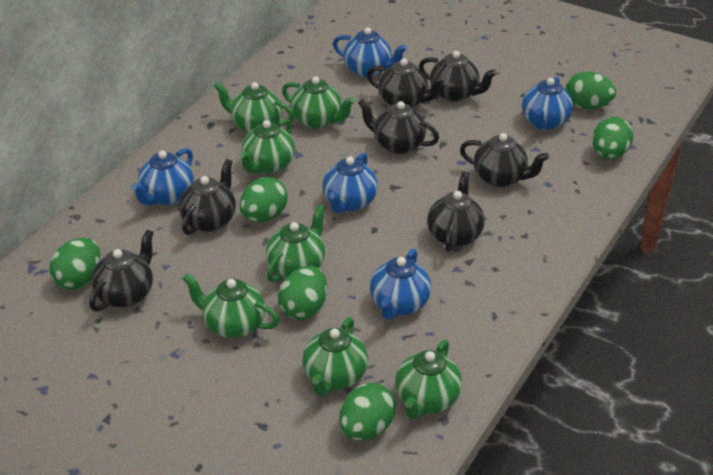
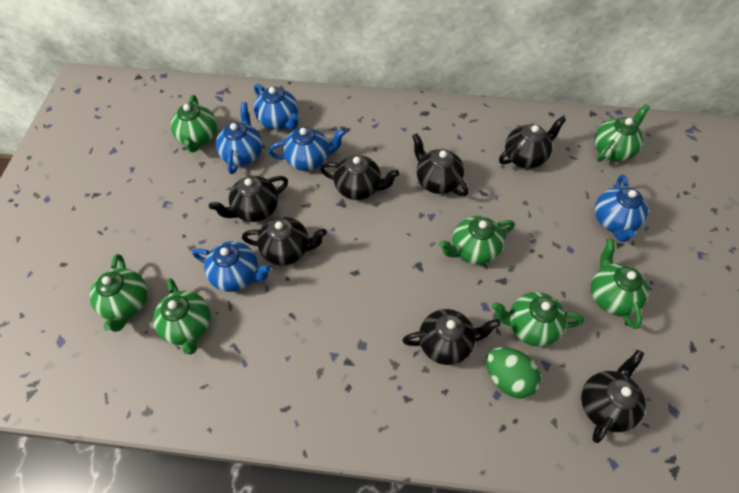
green egg: [49,238,100,290] [240,177,288,222] [278,266,327,320] [339,383,396,441] [566,71,616,109] [592,117,633,159] = 6 -> [486,347,541,399] = 1

